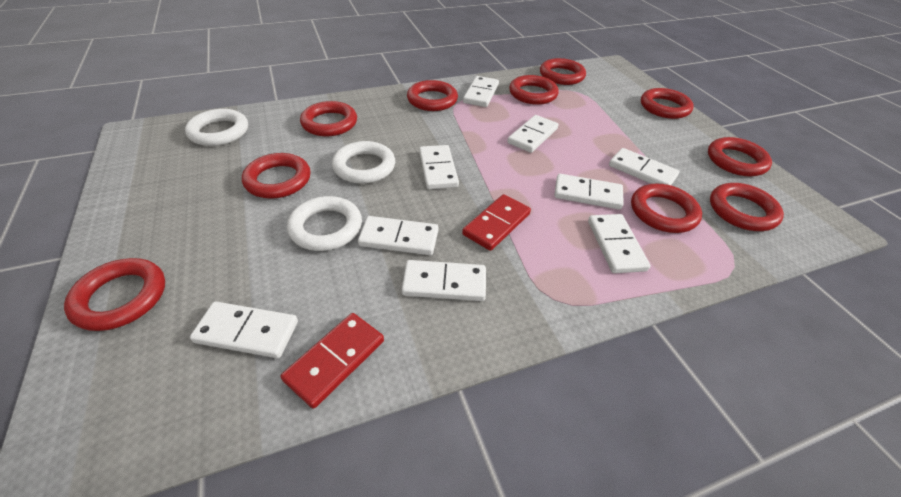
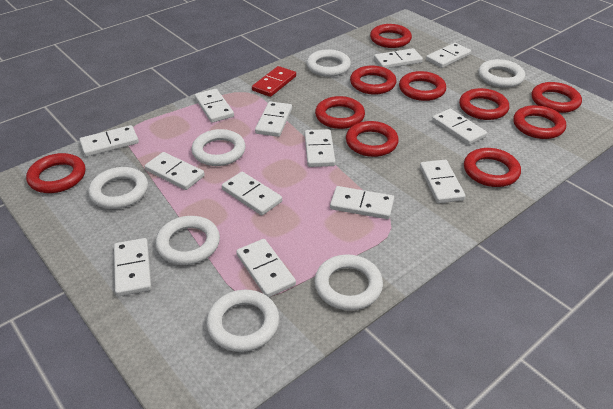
red domino: [281,313,384,408] [462,194,531,251] = 2 -> [252,66,296,97] = 1
white domino: [190,301,298,358] [358,216,438,255] [402,260,486,301] [419,145,459,189] [463,76,499,107] [507,115,558,153] [554,174,624,210] [588,214,650,273] [609,148,680,185] = 9 -> [79,125,139,157] [114,238,152,296] [145,152,205,190] [195,89,234,123] [222,172,282,215] [236,239,296,297] [255,101,292,137] [305,129,335,167] [330,186,394,219] [374,48,423,68] [420,160,466,203] [426,43,471,68] [432,109,487,145] = 13
white ring: [185,109,248,146] [287,196,362,251] [332,141,395,184] = 3 -> [88,167,148,209] [155,216,220,265] [192,129,245,166] [207,290,279,352] [306,49,351,77] [314,254,383,311] [478,59,525,88] = 7

